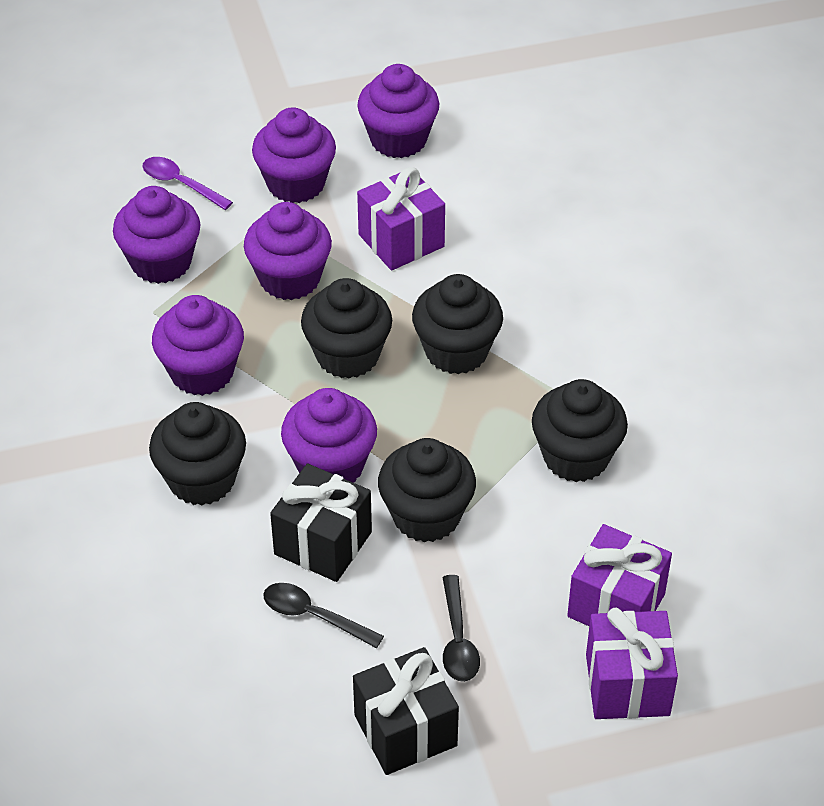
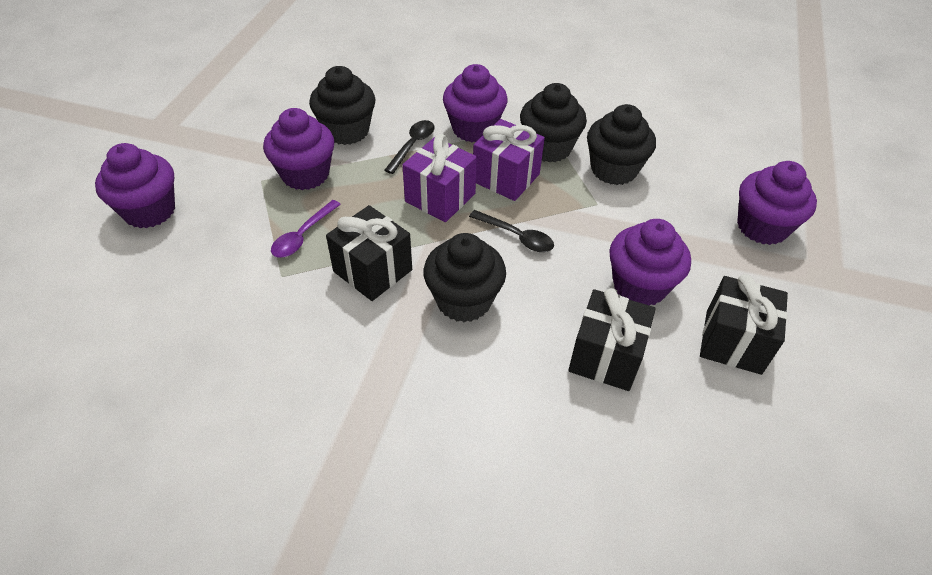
black cupcake: [149,402,246,506] [301,278,392,379] [378,438,476,542] [412,274,503,374] [532,379,628,482] = 5 -> [309,66,375,145] [423,233,506,322] [520,83,587,163] [587,104,656,185] = 4
black gift: [270,463,372,582] [353,647,459,775] = 2 -> [326,205,412,301] [568,288,656,391] [700,274,788,375] = 3
purple cupcake: [113,186,201,284] [152,295,244,396] [244,202,332,300] [252,107,336,203] [281,388,377,483] [357,64,439,158] = 6 -> [95,143,175,228] [263,108,335,190] [443,64,508,142] [609,219,691,306] [737,161,817,245] = 5
purple gift: [357,167,445,271] [567,524,672,626] [586,608,678,719] = 3 -> [402,134,477,222] [473,119,545,201] = 2

